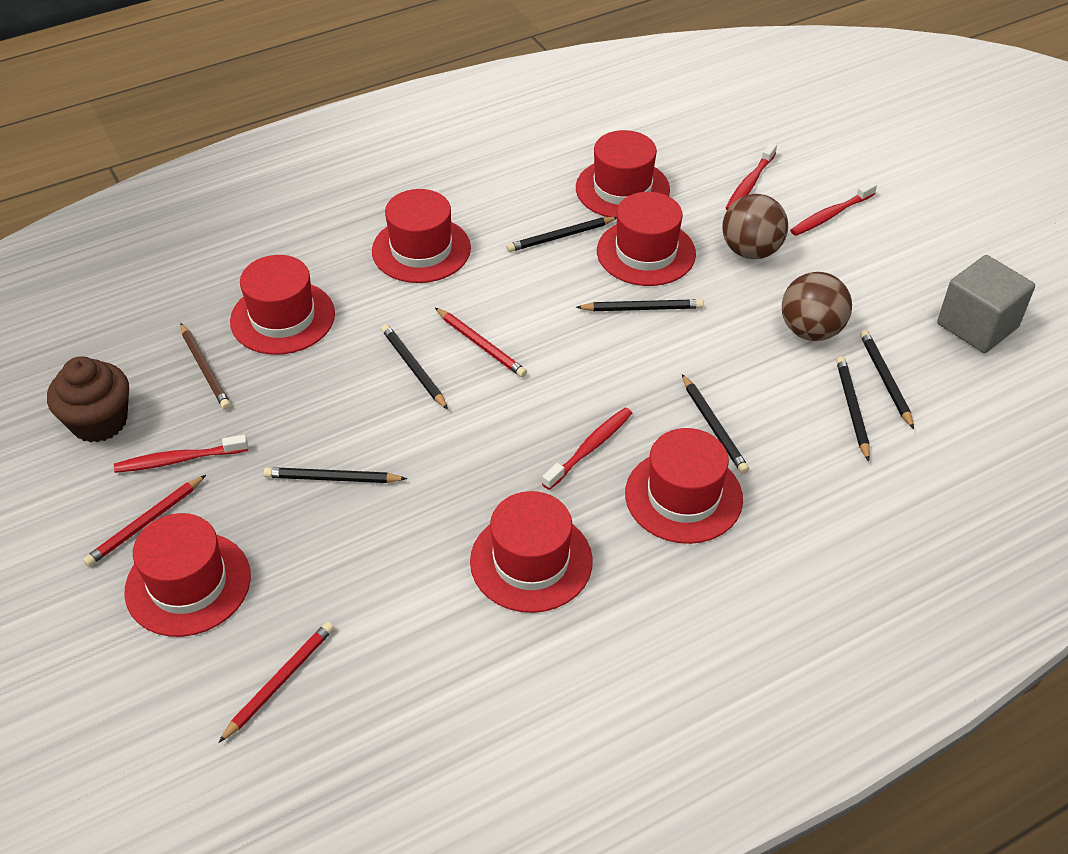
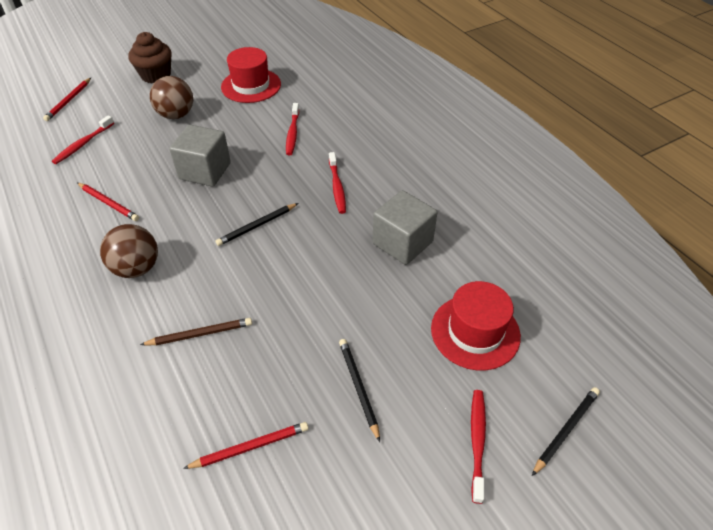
black pencil: [263,467,407,483] [381,324,448,410] [506,217,617,252] [576,299,704,311] [682,374,749,474] [836,356,870,462] [860,330,914,429] = 7 -> [216,203,298,246] [339,339,380,442] [532,387,600,476] = 3
grey cube: [937,255,1035,353] = 1 -> [169,125,231,187] [373,190,438,265] = 2
red hat: [124,513,251,637] [230,255,335,355] [372,189,471,283] [470,491,593,613] [576,130,670,217] [597,192,696,286] [625,428,743,544] = 7 -> [221,47,281,103] [431,281,521,371] = 2

